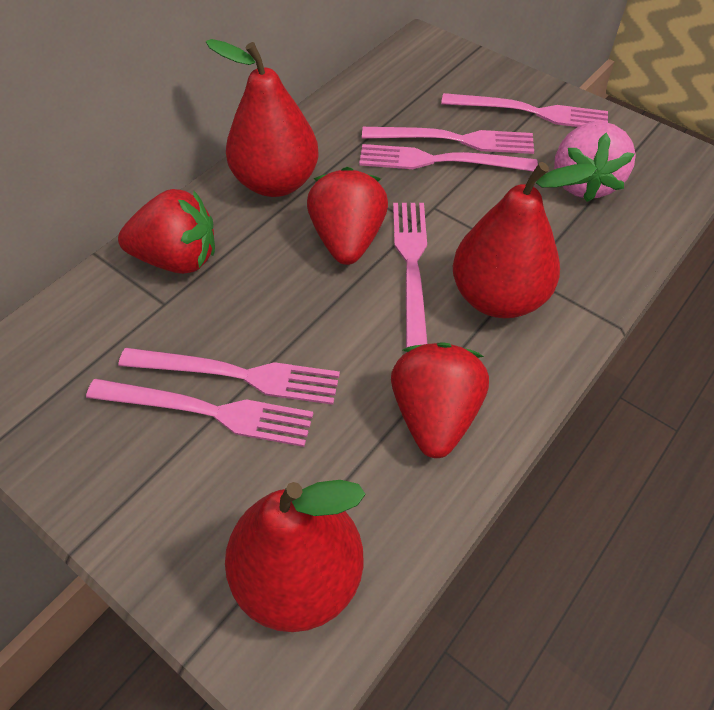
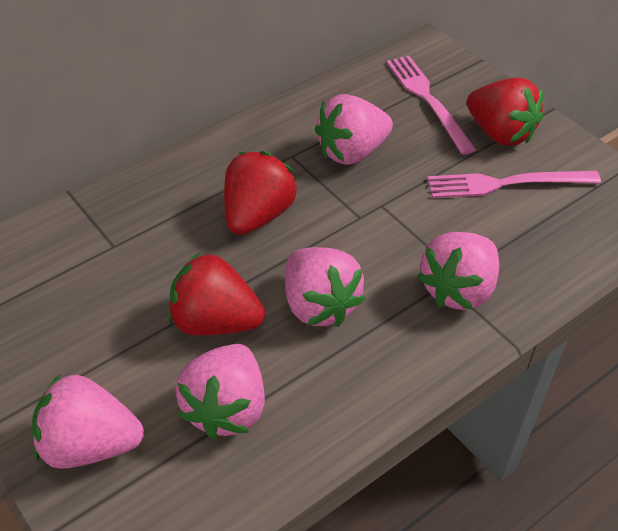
pink fork: [86,379,314,447] [118,348,340,405] [359,144,538,171] [362,127,534,154] [393,203,427,348] [441,93,608,127] = 6 -> [387,56,476,155] [427,171,601,198] = 2
pink strawberry: [554,122,636,202] = 1 -> [32,374,144,469] [176,344,265,439] [285,247,365,327] [315,94,393,165] [417,232,499,310] = 5
red pear: [206,39,319,197] [225,480,366,632] [453,162,597,318] = 3 -> none = 0

